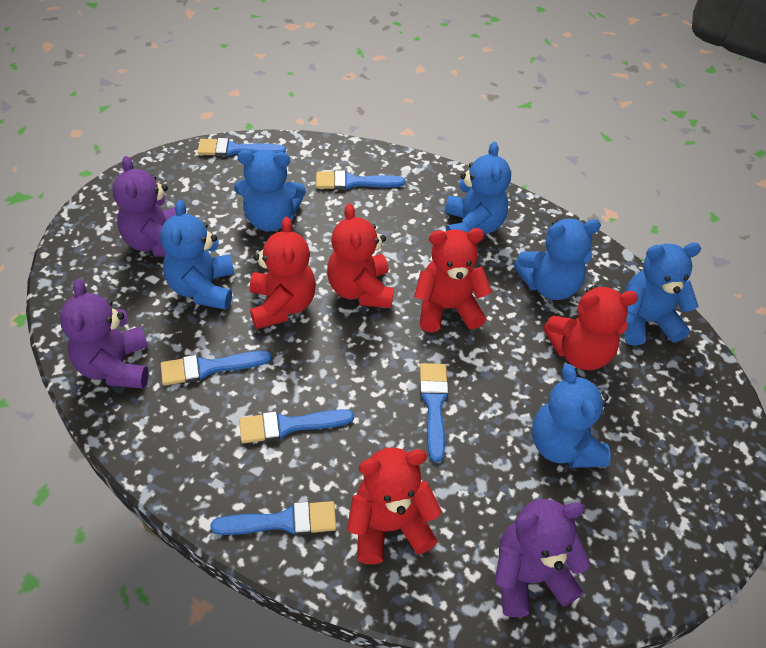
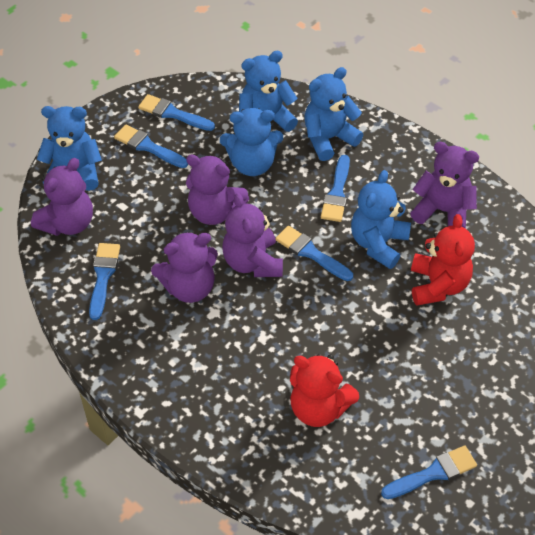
blue teddy bear: [160,200,234,310] [234,150,306,231] [445,142,511,234] [514,219,601,300] [532,364,611,468] [624,243,701,346] = 6 -> [37,106,102,191] [220,108,283,176] [239,51,298,132] [304,67,363,161] [351,170,411,269] = 5
purple teddy bear: [60,279,149,389] [112,156,176,257] [495,499,591,617] = 3 -> [31,158,93,236] [151,232,218,303] [186,154,249,225] [222,193,283,277] [410,142,479,229] = 5
red teddy bear: [250,217,316,329] [327,204,394,308] [347,448,442,565] [414,228,492,332] [543,286,638,370] = 5 -> [290,354,359,427] [411,214,475,306] = 2

